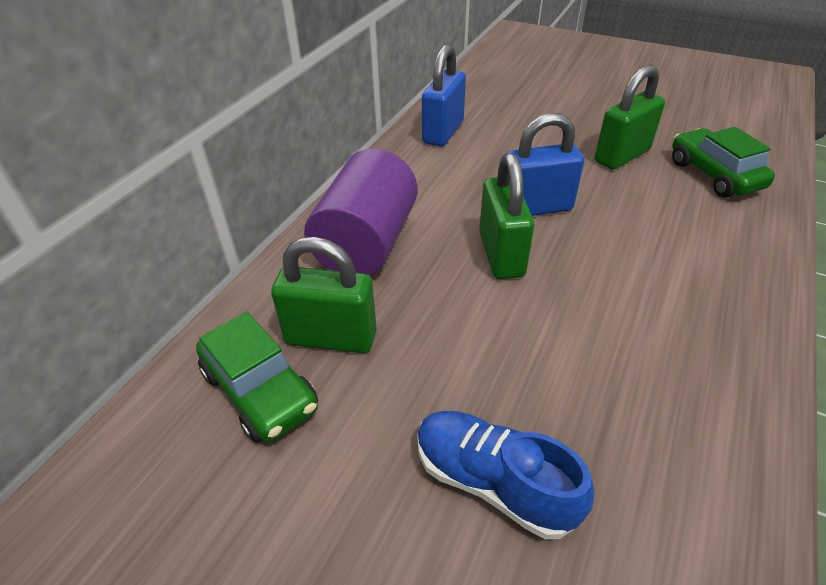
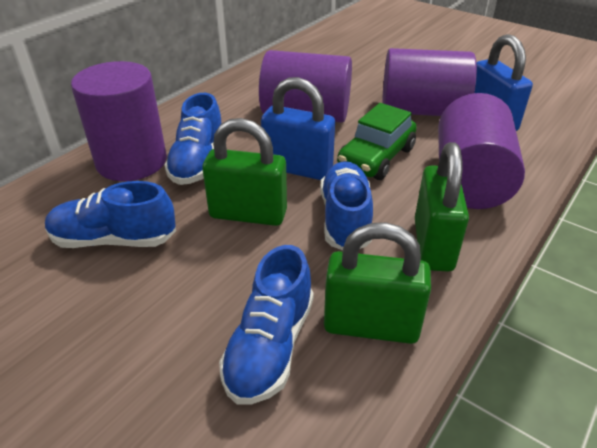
blue shoe: [417,411,595,539] = 1 -> [45,181,176,248] [164,93,221,185] [219,245,314,404] [320,161,373,250] = 4
green car: [196,312,318,443] [672,127,775,198] = 2 -> [337,103,417,180] = 1
purple cylinder: [304,148,418,276] = 1 -> [71,61,167,181] [259,50,352,123] [382,48,477,116] [438,93,525,209] = 4

